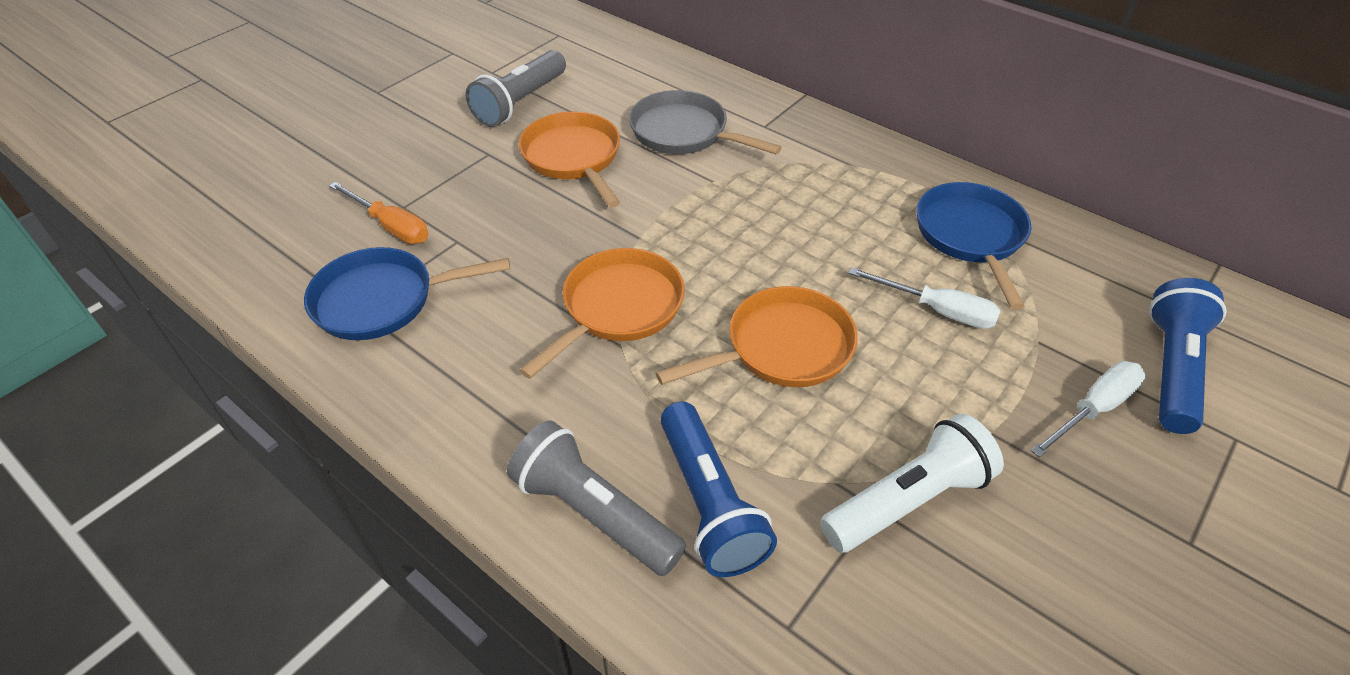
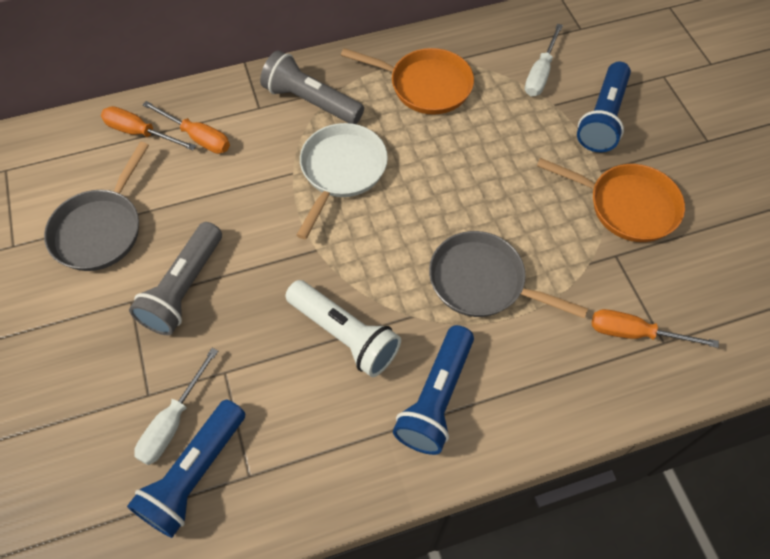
blue flashlight: [661,402,777,577] [1149,278,1227,434] = 2 -> [127,400,245,538] [393,325,474,455] [577,62,631,152] = 3
blue pan: [304,247,510,340] [916,182,1031,310] = 2 -> none = 0
grey pan: [629,90,782,154] = 1 -> [44,142,149,271] [429,231,588,319] = 2
orange pan: [519,112,620,208] [519,248,685,379] [656,286,858,387] = 3 -> [341,48,474,115] [537,158,685,242] = 2
orange screwdriver: [329,182,429,244] = 1 -> [101,106,196,150] [143,101,230,154] [592,309,719,348] = 3
white pan: none = 0 -> [296,123,388,239] = 1

